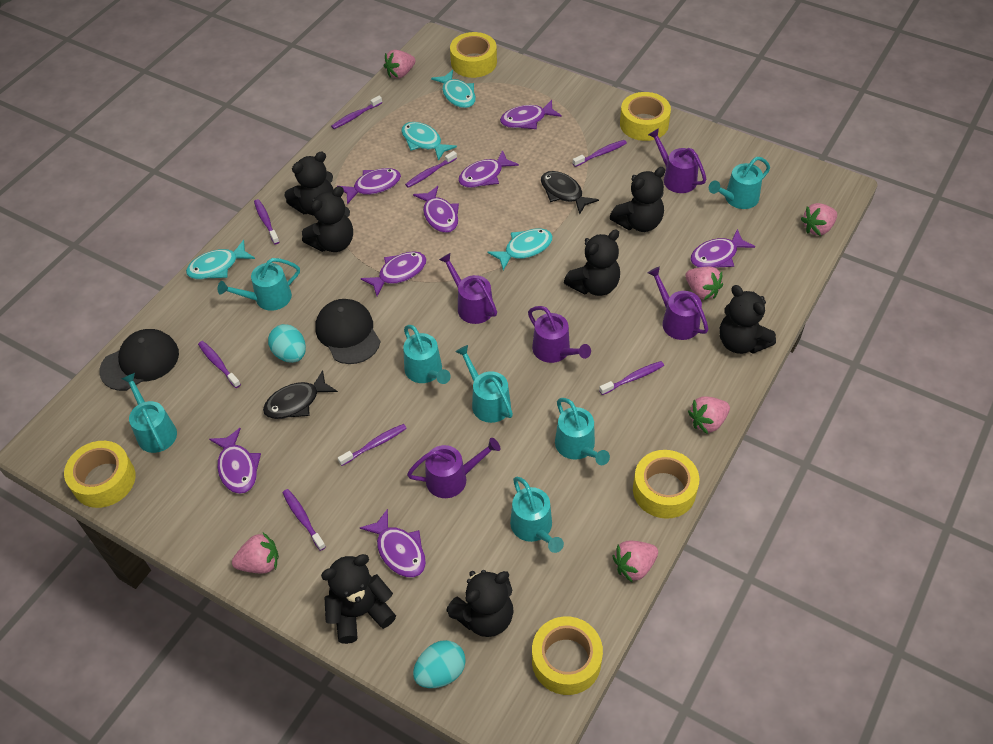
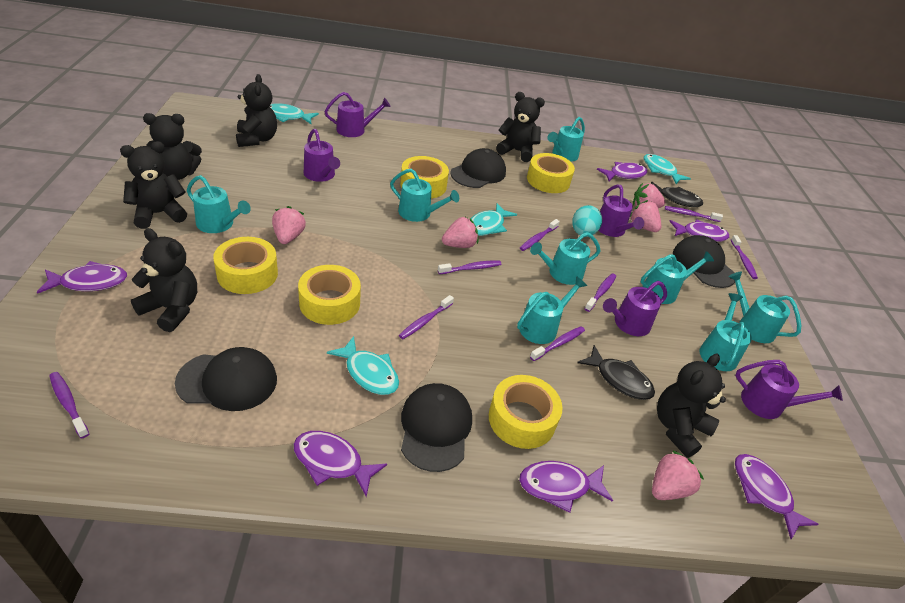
black cap: [99,329,179,391] [315,299,380,364] = 2 -> [175,347,277,411] [401,383,472,472] [450,148,506,188] [673,235,735,288] = 4
black teddy bear: [284,152,334,216] [302,186,353,252] [321,554,396,644] [446,570,514,637] [564,229,620,296] [610,167,665,232] [719,285,776,354] = 7 -> [120,141,187,229] [131,228,197,332] [143,113,202,180] [236,74,277,147] [496,92,545,162] [657,354,726,458] = 6
pink strawberry: [232,533,279,574] [384,50,416,79] [612,541,658,582] [685,267,723,300] [688,397,730,434] [801,203,837,235] = 6 -> [272,206,306,244] [442,217,478,248] [630,200,661,232] [633,183,665,208] [652,451,704,500] = 5
purple fish: [209,428,261,494] [337,168,401,204] [360,509,426,577] [361,251,426,296] [413,186,459,233] [458,150,519,188] [500,100,562,129] [691,229,755,268] = 8 -> [37,261,127,294] [294,431,387,497] [519,461,613,513] [597,162,647,181] [669,219,729,242] [735,454,818,539] = 6
turquoise egg: [268,324,306,363] [413,640,466,688] = 2 -> [572,205,602,237] = 1
turquoise watering can: [121,373,177,453] [217,258,300,311] [403,325,451,384] [455,345,513,423] [510,477,564,553] [555,398,610,465] [709,157,770,209] = 7 -> [187,175,251,233] [390,169,459,222] [517,276,587,344] [530,232,600,285] [547,117,585,162] [641,251,714,304] [699,293,752,371] [728,271,801,343] = 8

